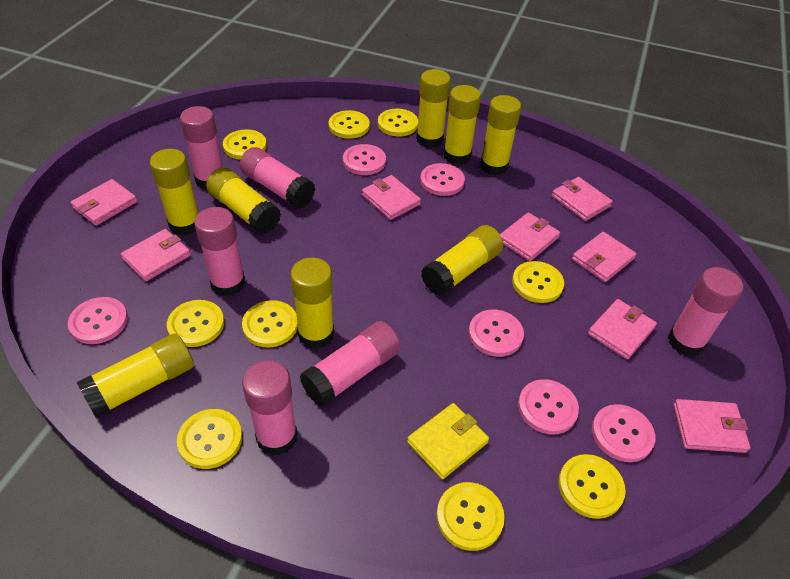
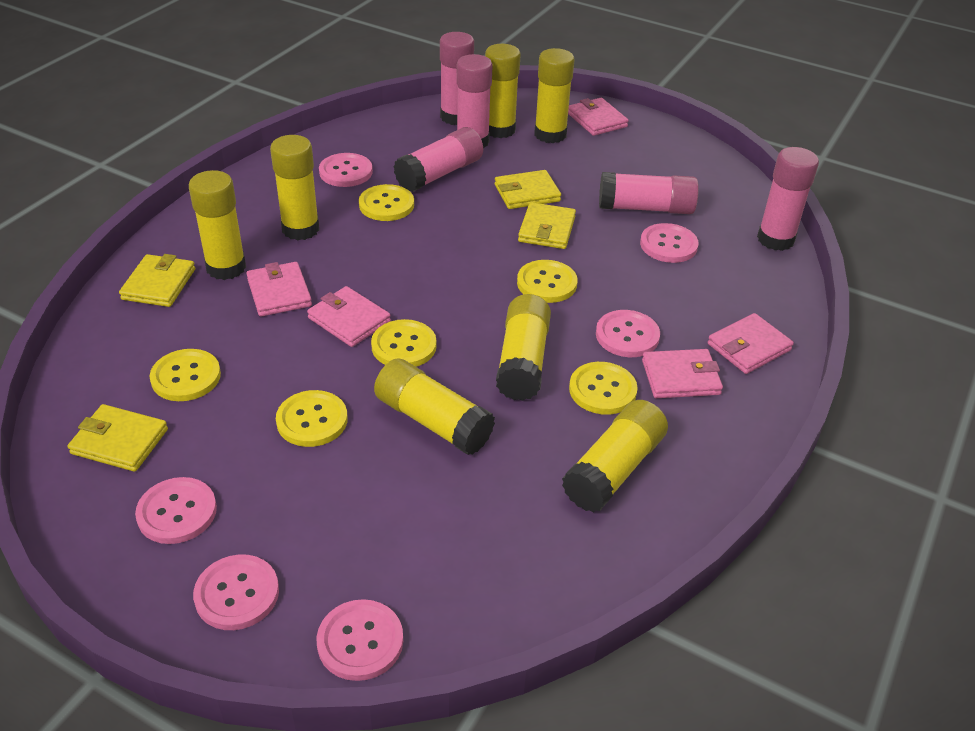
pink glue stick: [180,106,223,190] [194,207,246,297] [240,147,315,209] [242,360,298,456] [300,321,401,407] [668,267,743,356] = 6 -> [393,127,483,192] [440,32,474,125] [456,54,493,149] [599,172,699,214] [757,147,819,251] = 5
pink wallet: [71,179,137,226] [121,229,191,281] [362,175,421,220] [500,213,560,261] [552,177,613,221] [572,232,636,282] [588,299,657,359] [673,399,750,453] = 8 -> [246,262,312,317] [307,286,391,347] [568,98,629,136] [642,349,723,398] [708,313,794,374] = 5
yellow button: [167,300,224,347] [177,409,242,469] [223,129,267,160] [242,300,298,347] [329,110,370,139] [378,109,418,136] [437,482,505,551] [512,261,564,303] [558,454,626,519] = 9 -> [150,349,221,401] [276,390,348,447] [359,184,414,221] [371,319,437,367] [517,260,578,303] [569,362,638,415] = 6
yellow glue stick: [77,333,194,418] [150,149,199,235] [206,167,281,234] [290,257,334,349] [416,69,451,148] [421,225,503,296] [443,85,481,165] [480,95,521,175] = 8 -> [189,170,246,280] [270,135,319,241] [374,359,495,455] [485,44,521,138] [496,294,551,401] [534,48,574,143] [562,400,668,513] = 7
yellow wallet: [407,403,489,479] = 1 -> [68,404,168,472] [119,254,195,307] [495,170,561,209] [518,202,576,249] = 4

